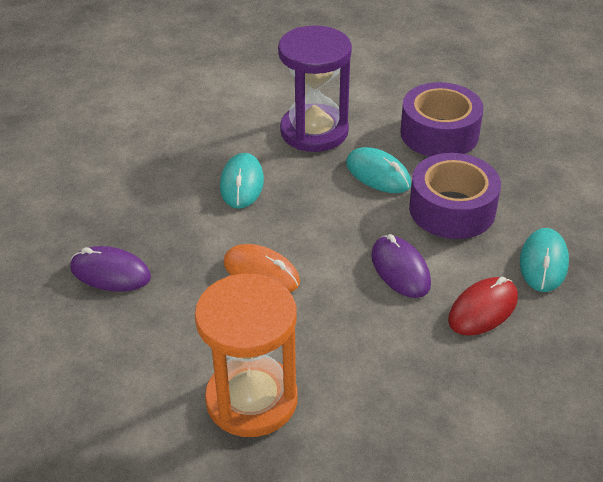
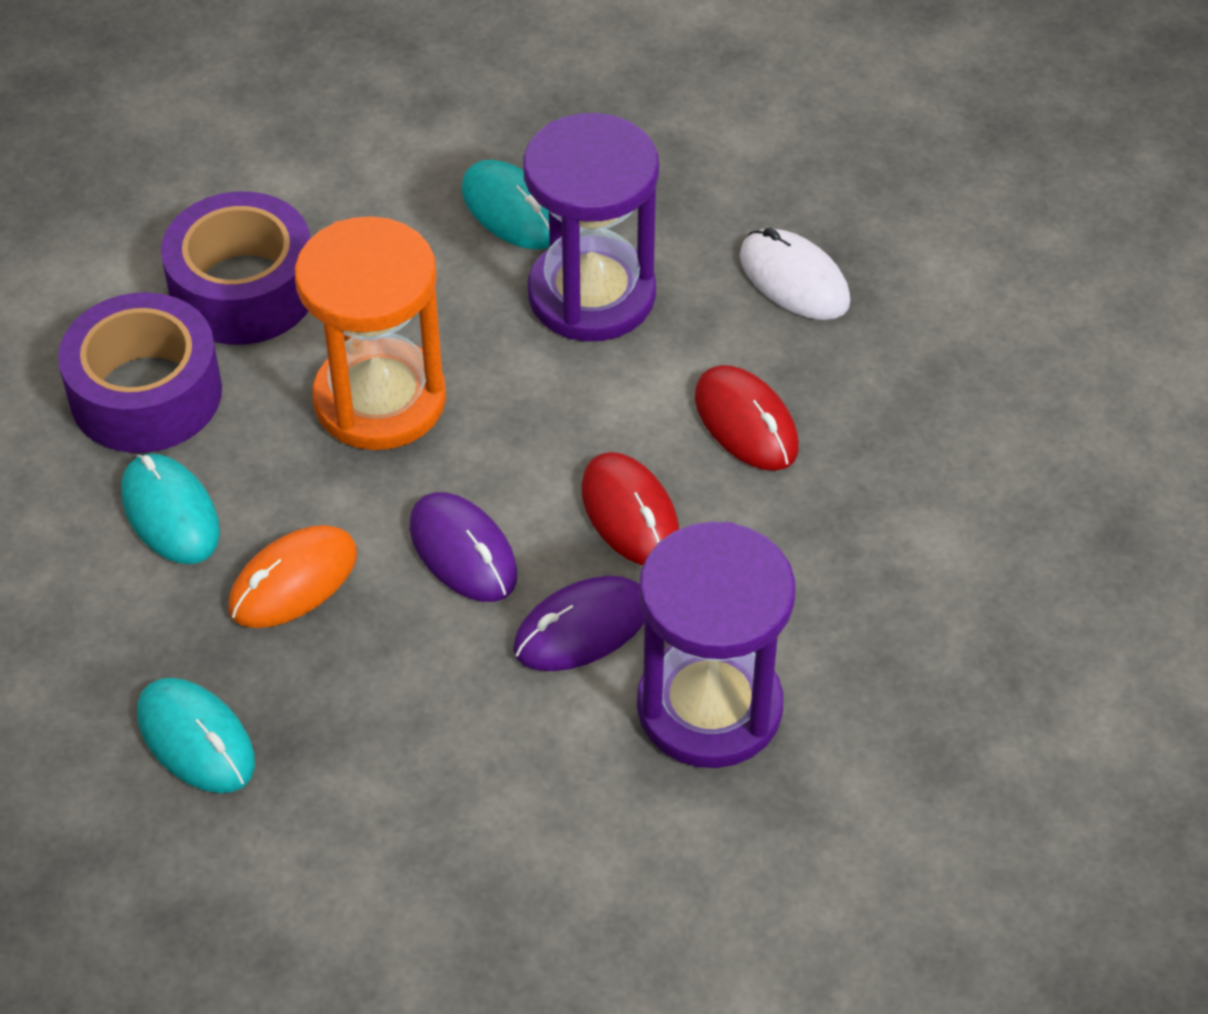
purple hourglass: [278,25,352,152] = 1 -> [523,113,659,341] [637,522,795,768] = 2
red mouse: [448,277,518,336] = 1 -> [581,452,679,565] [695,365,799,471] = 2
white mouse: none = 0 -> [740,228,850,320] = 1

